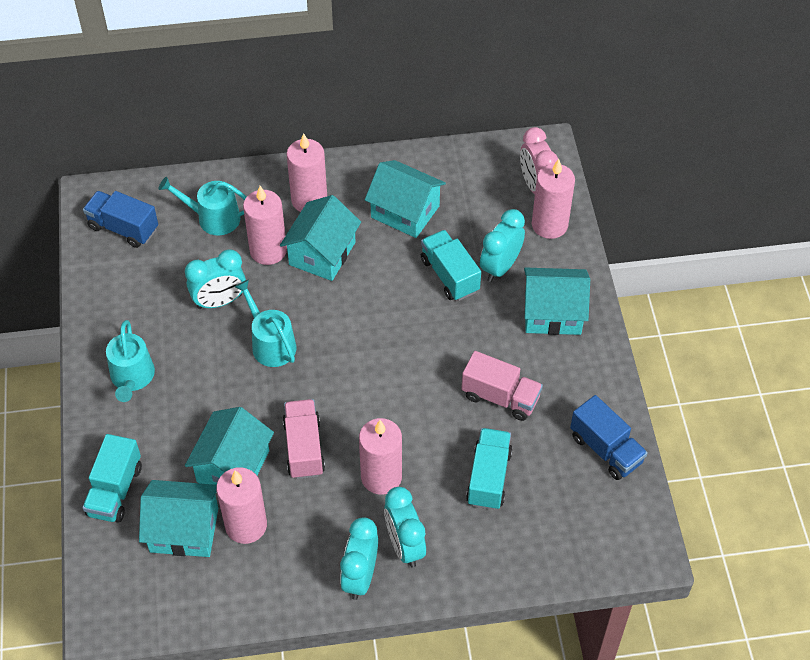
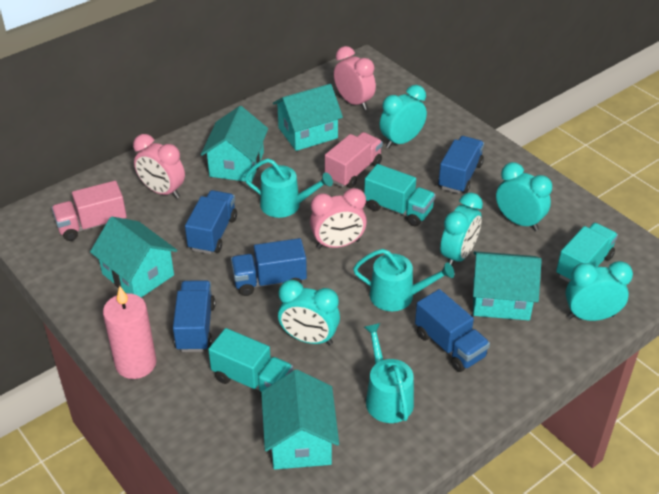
blue truck: [83,191,158,248] [570,395,648,480] = 2 -> [173,280,215,352] [185,190,237,254] [231,238,307,296] [415,289,490,372] [438,136,484,194] = 5
pink candle: [216,467,267,544] [243,186,287,265] [287,133,327,212] [359,418,402,495] [532,159,575,239] = 5 -> [103,286,156,379] = 1
pink clock: [520,127,558,194] = 1 -> [133,134,185,199] [310,188,367,249] [334,46,376,110] = 3
turquoise clock: [185,249,246,309] [340,517,378,600] [384,487,426,567] [480,209,525,282] = 4 -> [278,280,340,345] [379,85,427,148] [440,192,483,266] [496,162,552,231] [565,261,633,321] = 5

